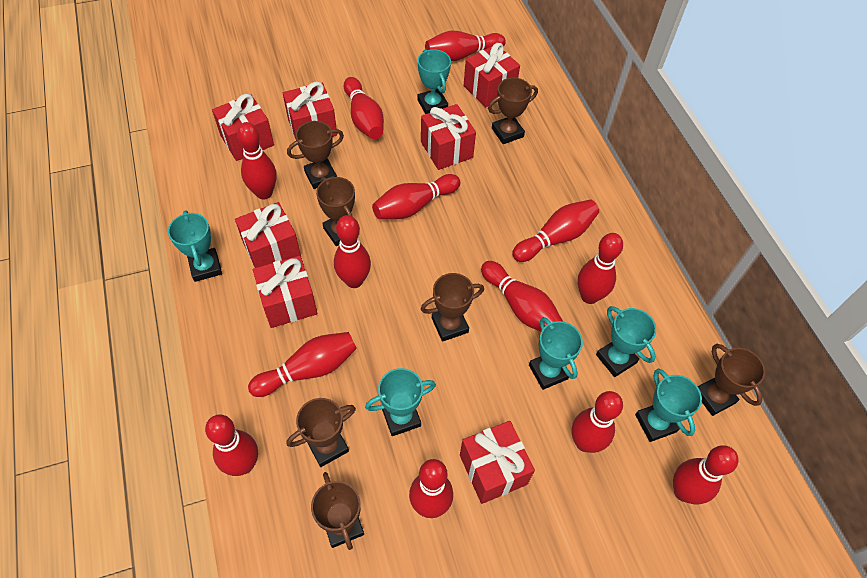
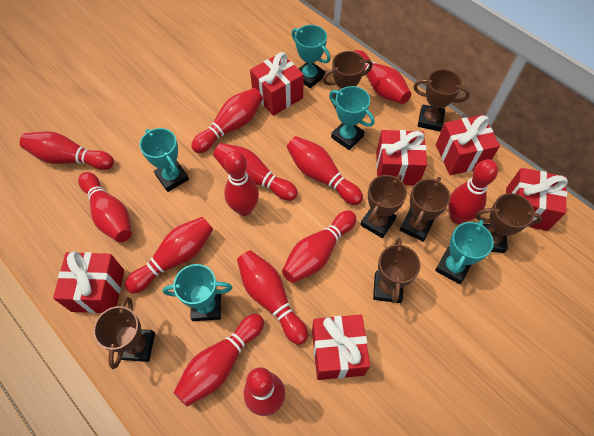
red gift: [212,94,274,161] [235,202,301,268] [253,256,317,328] [283,82,337,141] [421,104,476,170] [460,421,535,504] [464,43,520,107] = 7 -> [53,252,124,313] [250,52,304,116] [312,315,370,380] [376,130,427,185] [436,115,500,175] [506,168,568,231] = 6
turquoise trophy: [168,211,222,282] [365,368,436,436] [418,49,451,114] [529,317,583,390] [596,306,656,377] [635,368,702,442] = 6 -> [140,128,189,192] [163,264,232,321] [292,25,330,88] [329,86,375,150] [435,220,494,284] = 5

